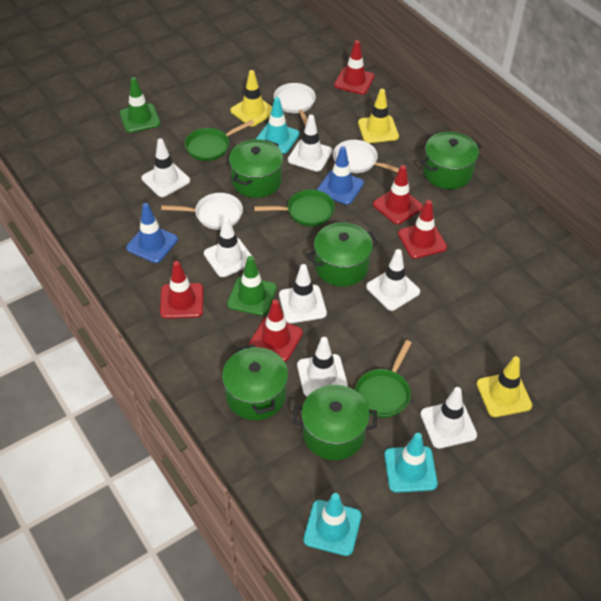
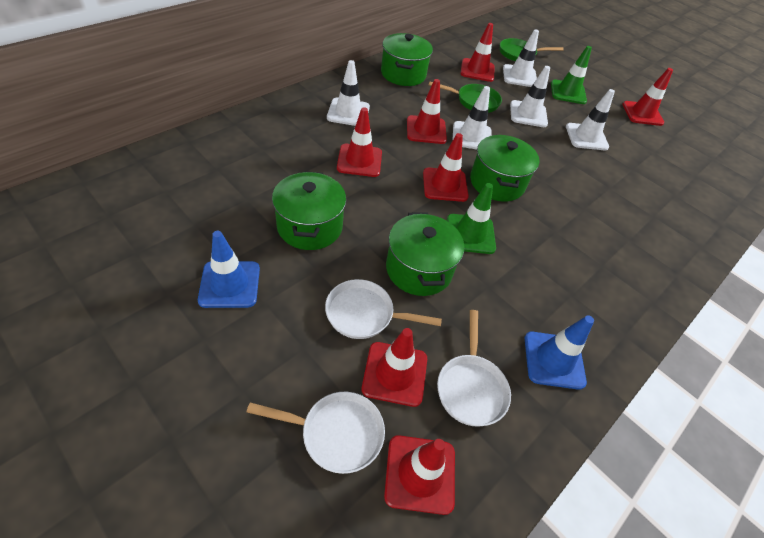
green pan: [185,120,254,161] [254,190,335,226] [355,340,411,418] = 3 -> [429,81,502,113] [500,38,564,61] = 2
green pot: [222,344,288,420] [229,139,283,198] [293,385,377,460] [307,222,379,287] [421,132,481,189] = 5 -> [272,171,346,250] [381,33,433,86] [386,213,464,296] [470,135,539,202] = 4
red traffic cone: [160,261,203,319] [249,299,303,361] [334,40,375,95] [373,165,423,224] [398,200,447,259] = 5 -> [337,107,382,177] [362,328,427,407] [384,435,455,515] [407,79,447,144] [423,133,469,202] [461,23,495,82] [622,68,673,126] = 7
turquoise traffic cone: [256,97,300,154] [303,493,361,556] [384,433,438,493] = 3 -> none = 0
white traffic cone: [142,138,190,197] [204,217,255,277] [279,264,327,323] [288,115,333,172] [297,337,348,397] [366,249,420,311] [420,387,477,449] = 7 -> [327,60,370,126] [452,86,492,150] [503,29,539,87] [510,66,550,127] [566,89,615,150] = 5
yellow traffic cone: [230,70,272,127] [358,89,399,143] [477,356,532,417] = 3 -> none = 0

